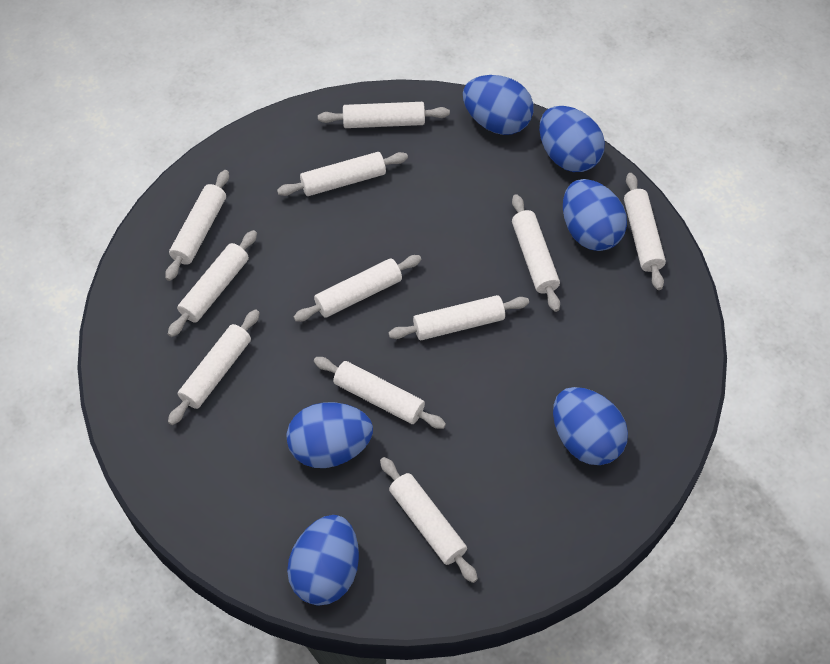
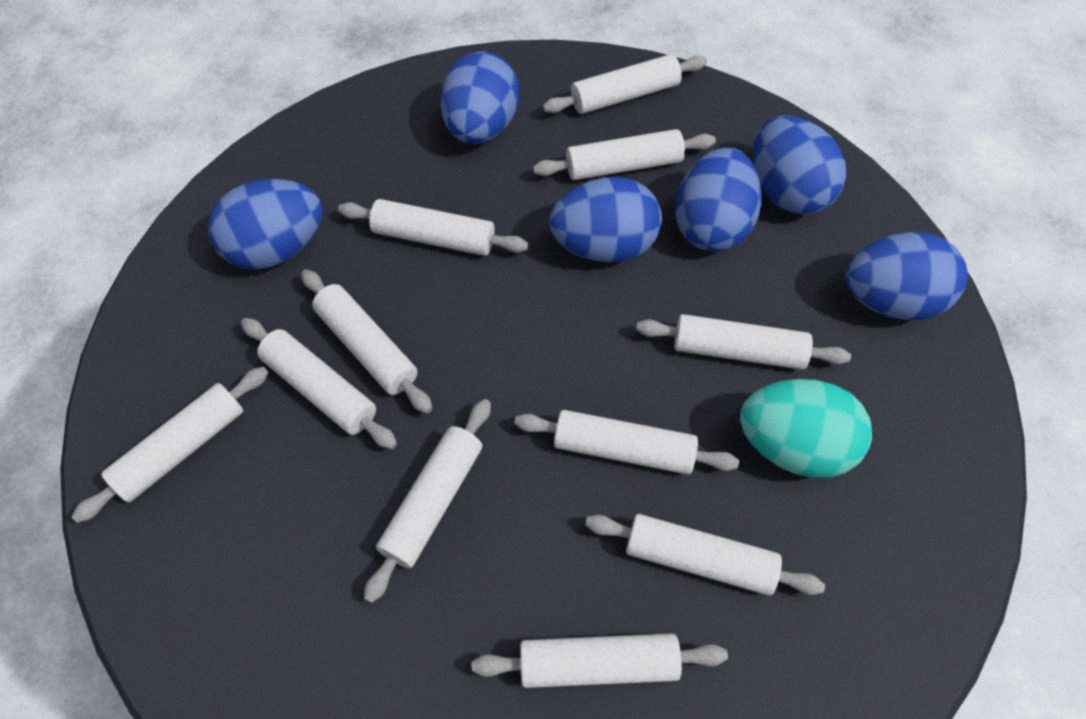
turquoise egg: none = 0 -> [740,379,872,478] = 1

